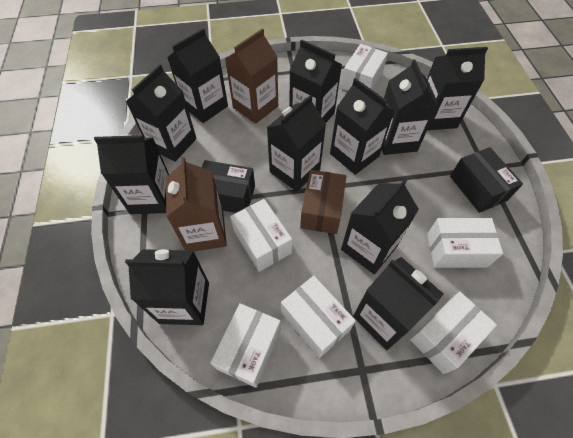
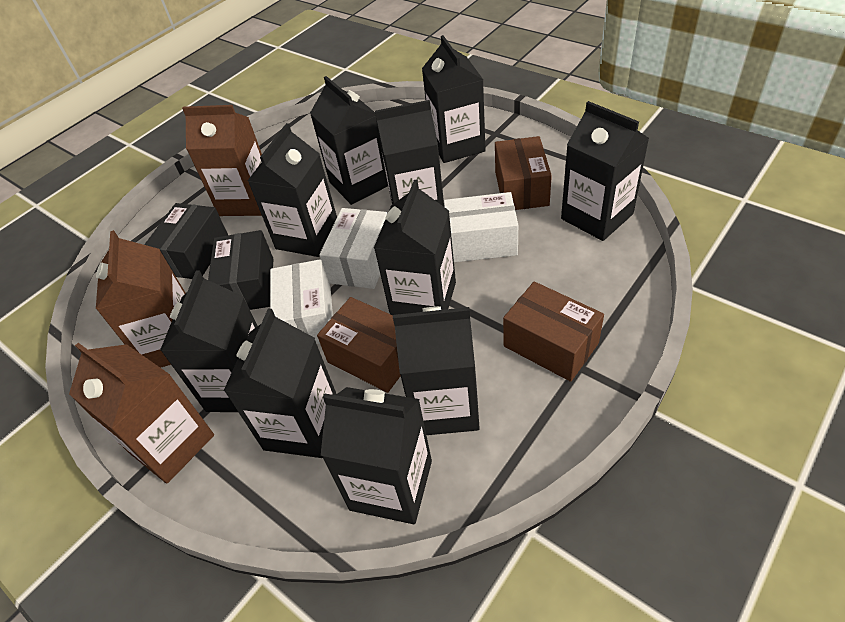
black carton: [94,134,169,214] [125,249,209,325] [126,65,197,162] [167,28,228,123] [266,95,326,192] [289,40,342,123] [330,78,395,175] [341,179,419,274] [353,257,444,350] [382,59,439,155] [427,47,488,130] = 11 -> [160,271,258,412] [224,309,336,458] [248,123,337,257] [310,76,388,205] [321,387,432,524] [374,180,456,315] [375,100,444,207] [393,306,480,435] [422,35,486,163] [561,101,649,241] = 10
brown box: [300,170,347,234] = 1 -> [317,297,401,393] [495,136,552,210] [503,281,604,382] = 3
brown carton: [166,157,227,251] [225,29,278,124] = 2 -> [69,343,214,483] [96,230,186,368] [182,105,262,216] = 3
white box: [210,303,281,388] [230,199,292,272] [281,276,356,358] [341,44,388,91] [410,292,497,374] [427,218,503,268] = 6 -> [270,259,333,344] [319,208,387,289] [444,192,518,262] = 3

